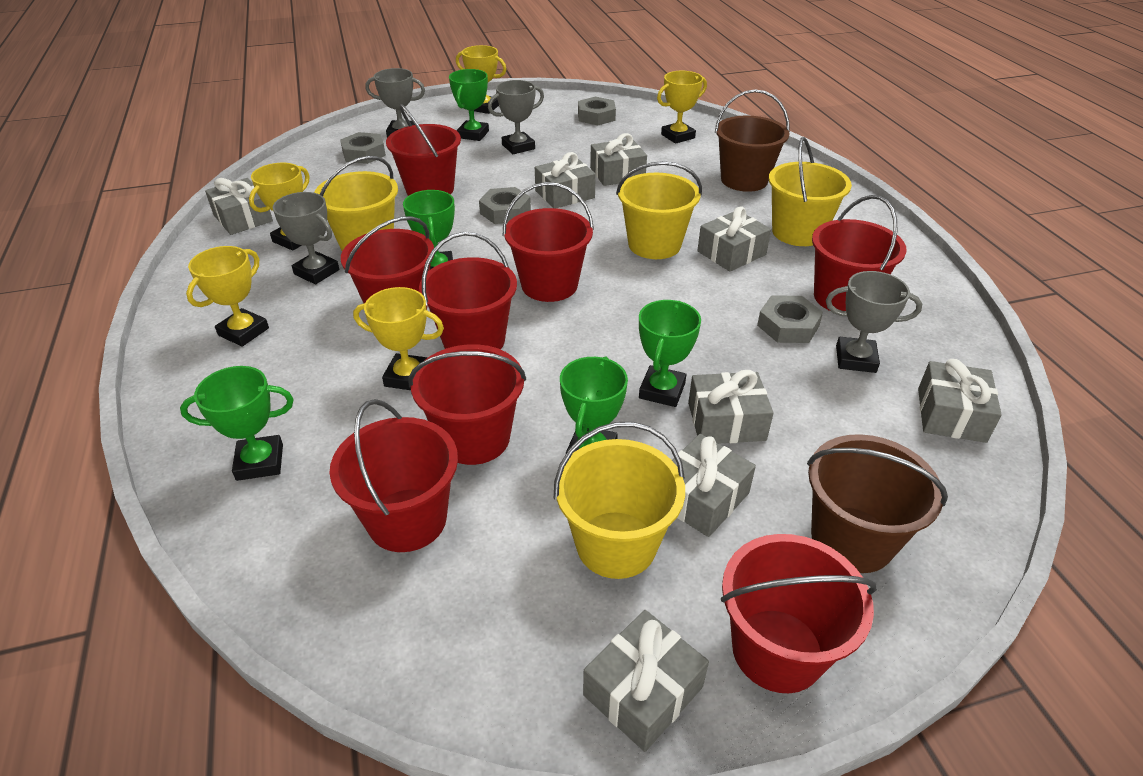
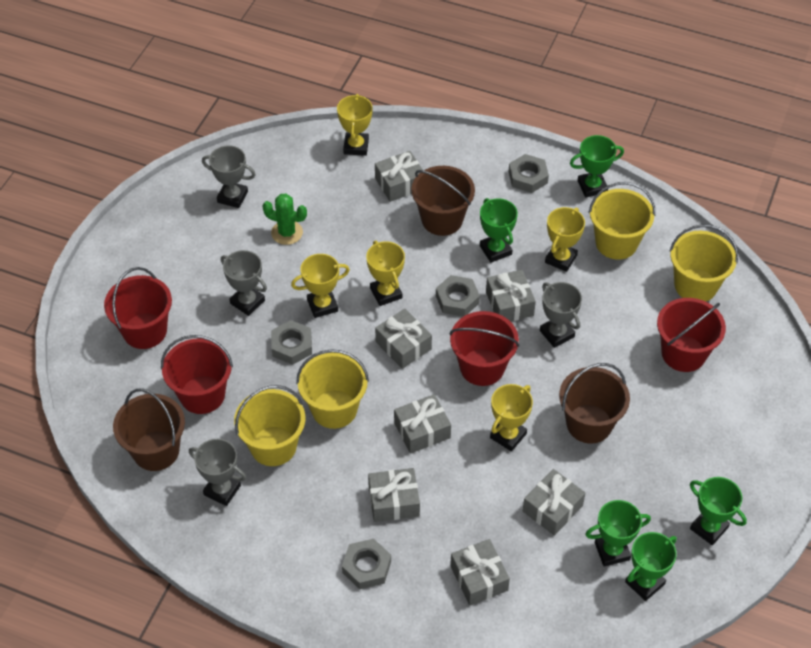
brown bucket: [715,89,790,192] [807,434,948,573] = 2 -> [113,388,185,471] [411,166,475,236] [559,363,630,444] = 3
green cactus: none = 0 -> [262,193,307,245] = 1
grey gift: [205,178,273,235] [535,152,596,208] [583,610,709,752] [590,133,647,186] [672,434,756,537] [688,370,774,444] [697,206,771,272] [918,359,1002,443] = 8 -> [368,468,420,522] [375,151,423,202] [375,309,432,369] [394,394,451,454] [450,539,510,606] [486,270,536,321] [523,469,585,536] = 7
red bucket: [330,399,458,552] [341,216,434,310] [386,104,461,196] [408,344,526,465] [419,232,517,350] [503,182,594,302] [721,534,877,693] [812,195,907,311] = 8 -> [104,267,172,349] [161,335,233,414] [449,311,520,386] [657,298,726,372] = 4

